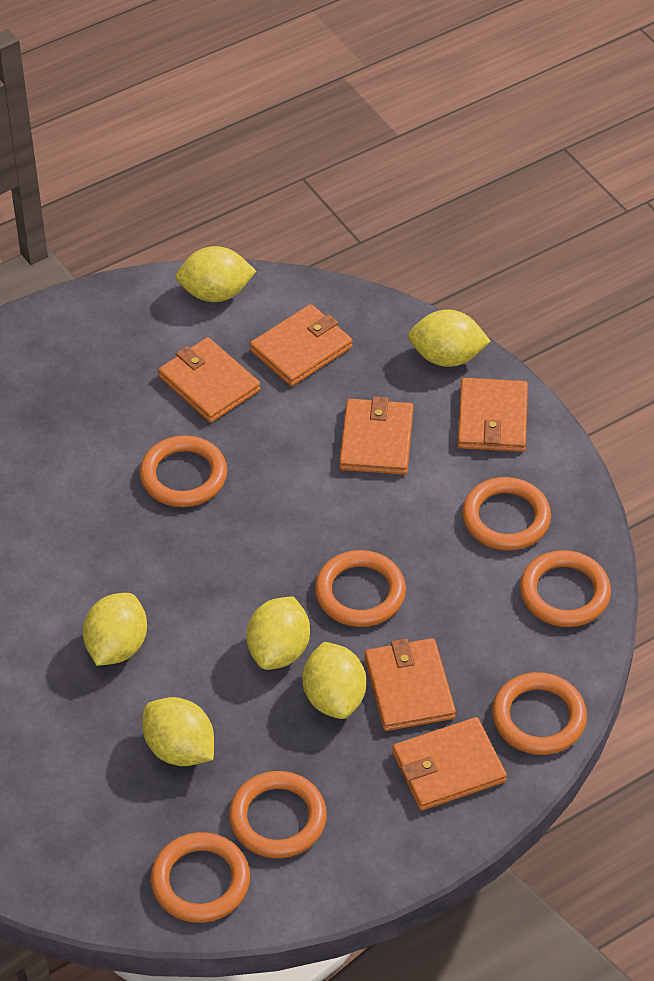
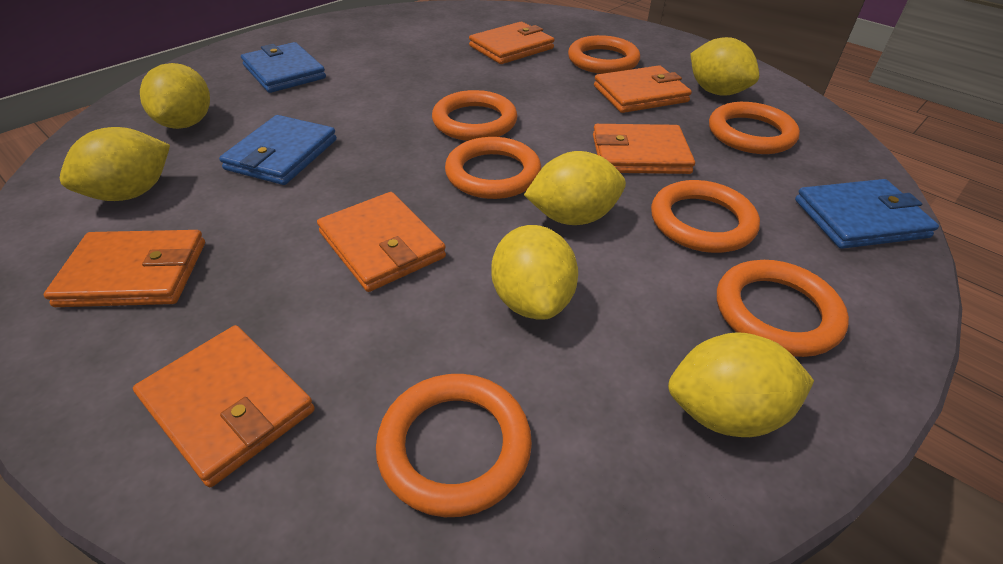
blue wallet: none = 0 -> [219,115,337,185] [241,42,326,93] [795,179,939,249] = 3

